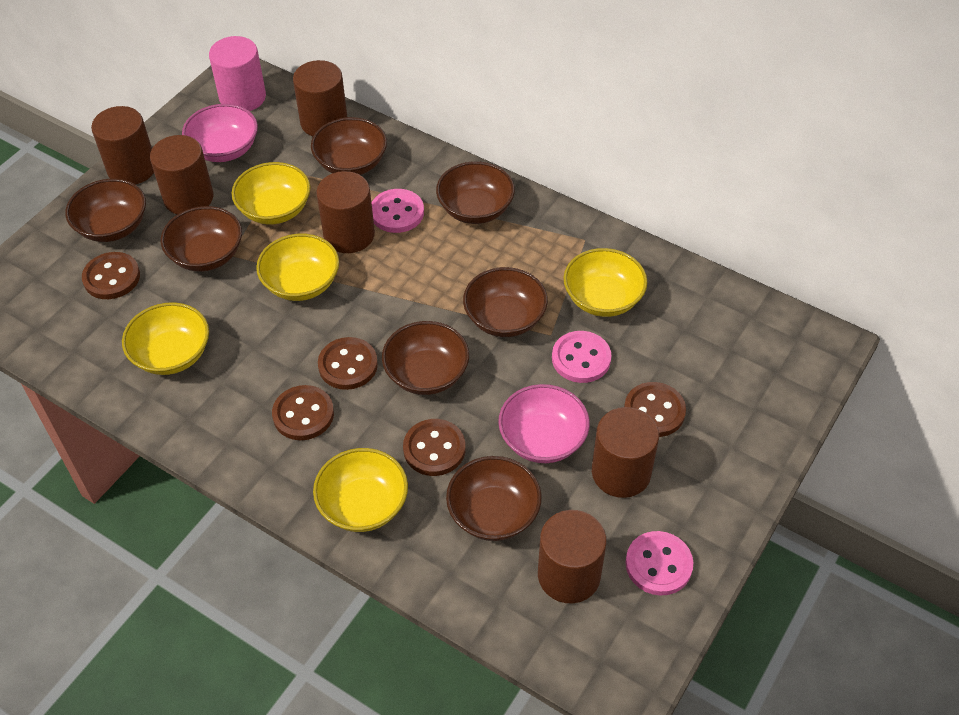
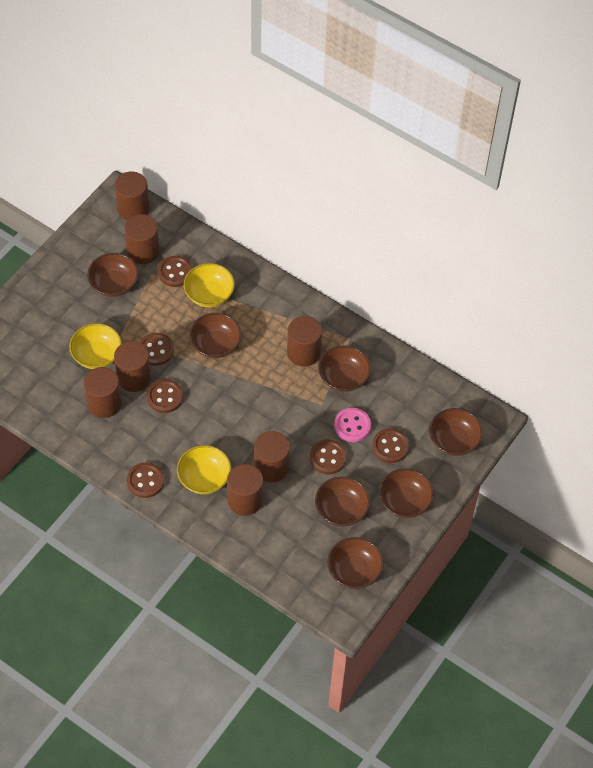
brown button: [82,252,140,299] [272,385,334,440] [318,337,378,390] [403,419,466,476] [624,382,686,437] = 5 -> [127,462,164,498] [139,333,174,366] [147,379,183,413] [158,256,192,287] [310,439,347,474] [372,428,409,463] = 6
brown cylinder: [91,106,154,185] [150,135,214,214] [293,60,347,136] [316,171,375,253] [538,510,607,603] [592,407,659,498] = 6 -> [84,367,122,418] [114,341,151,392] [115,172,149,220] [124,214,159,264] [227,464,263,516] [254,431,290,482] [287,316,322,367] = 7
pink bowl: [182,104,258,162] [498,384,590,463] = 2 -> none = 0
pink button: [372,189,424,233] [552,331,611,383] [625,531,693,595] = 3 -> [334,408,371,442] = 1
pink cylinder: [209,36,266,111] = 1 -> none = 0
yellow bowl: [122,302,209,375] [232,162,311,225] [256,234,339,301] [313,448,408,532] [563,248,647,317] = 5 -> [69,323,122,369] [177,445,231,494] [184,263,235,307] = 3

